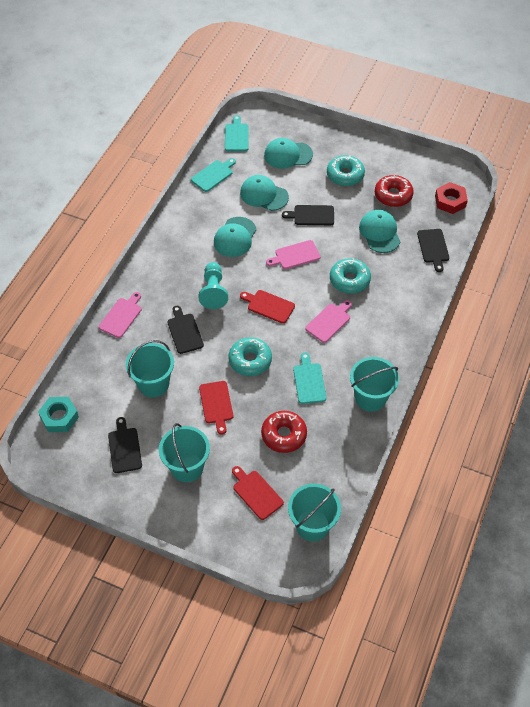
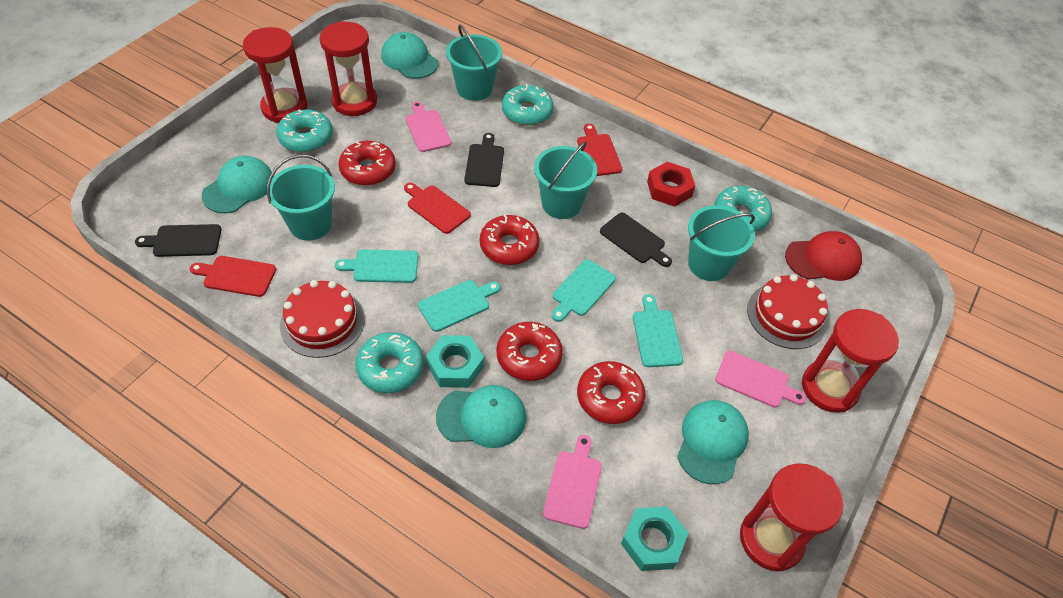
black cutting board: [108,417,142,473] [167,306,204,354] [282,205,334,225] [417,229,449,272] = 4 -> [135,224,221,257] [464,133,504,187] [600,213,672,267] = 3
red cake: none = 0 -> [280,280,365,358] [747,274,828,349] = 2
red cap: none = 0 -> [785,231,862,281] = 1
red donut: [261,411,307,453] [375,175,414,207] = 2 -> [339,141,396,185] [480,215,540,265] [497,322,563,381] [577,361,645,424] = 4
red hourglass: none = 0 -> [243,27,307,123] [319,21,377,116] [740,463,843,572] [802,309,899,413] = 4
turquoise cutting board: [191,158,236,192] [225,115,248,151] [293,352,326,404] = 3 -> [335,250,418,283] [418,280,500,332] [552,259,616,322] [633,294,683,367] = 4
turquoise donut: [228,337,272,376] [327,155,365,186] [330,258,371,294] = 3 -> [276,109,333,152] [355,332,424,393] [502,84,554,126] [714,186,772,231] = 4
turquoise nut: [38,397,79,432] = 1 -> [426,335,484,388] [621,507,688,571] = 2
turquoise pawn: [199,262,228,309] = 1 -> none = 0

